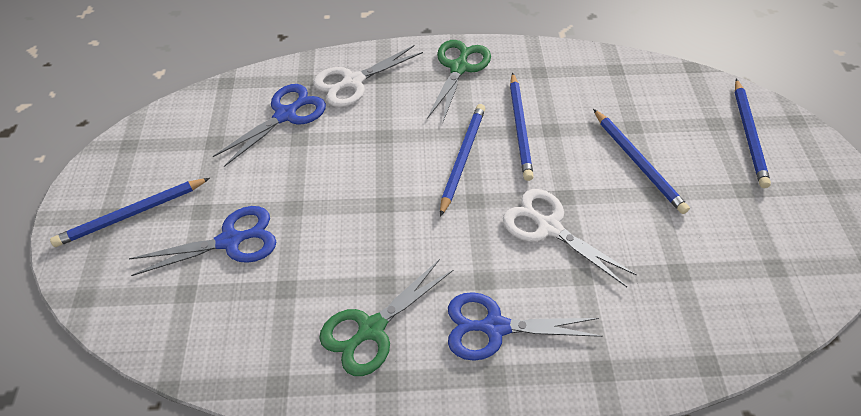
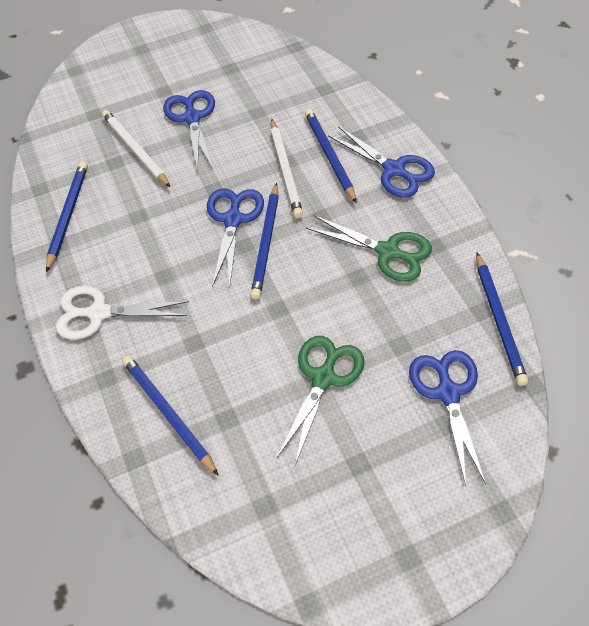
blue scissors: [129,206,277,276] [213,84,326,167] [448,292,602,361] = 3 -> [163,90,215,171] [207,188,264,287] [328,126,435,198] [409,350,486,486] = 4
white pencil: none = 0 -> [102,110,170,187] [271,118,303,218] = 2
white scissors: [313,45,423,107] [503,189,637,287] = 2 -> [55,286,189,340] = 1

